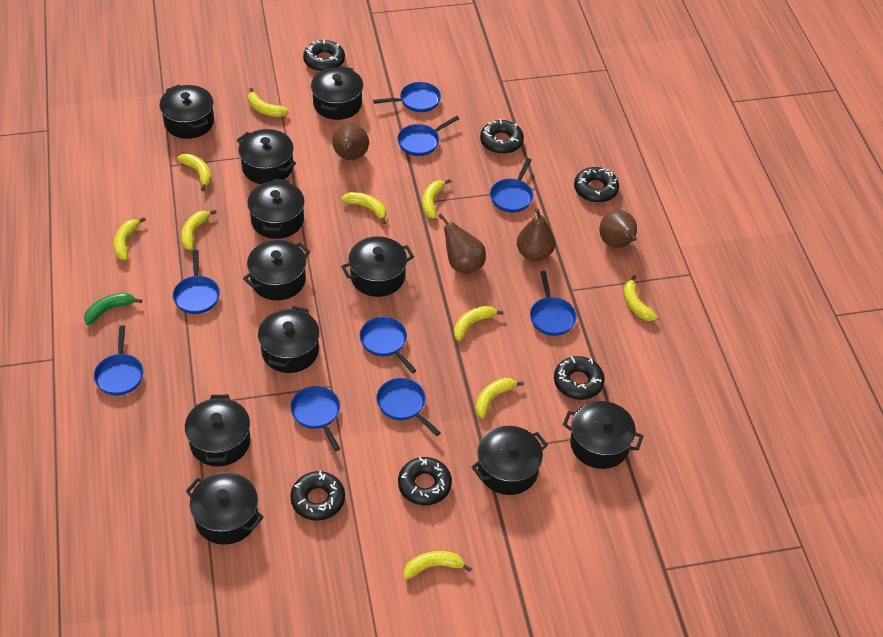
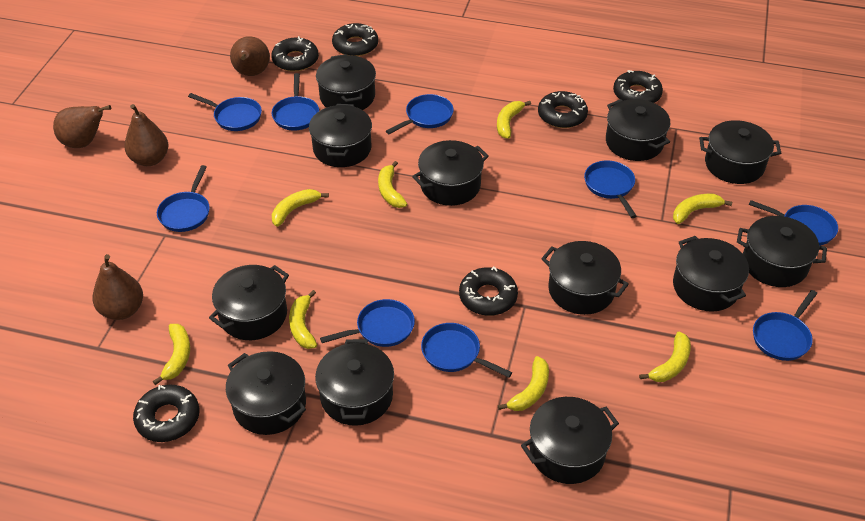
black pot: [159,85,214,139] [185,395,251,467] [186,472,264,545] [237,129,296,184] [243,240,310,300] [247,179,305,239] [258,306,320,373] [311,66,363,120] [341,236,414,297] [471,426,548,495] [563,401,643,469] = 11 -> [209,265,289,340] [226,351,306,435] [309,104,372,167] [315,339,394,426] [316,54,376,110] [412,140,489,206] [521,397,619,484] [541,241,629,315] [606,99,670,161] [673,236,749,312] [699,120,781,184] [737,216,827,287] = 12
green banana: [84,293,142,325] = 1 -> none = 0
yellow banana: [114,217,146,260] [177,154,212,191] [181,210,217,250] [248,88,289,117] [341,192,387,224] [404,551,472,580] [422,179,451,219] [454,306,504,341] [475,378,524,418] [624,275,658,321] = 10 -> [153,324,190,385] [272,189,329,227] [289,290,317,349] [378,161,407,208] [497,101,531,139] [498,356,549,411] [639,331,691,382] [673,194,732,224] = 8

